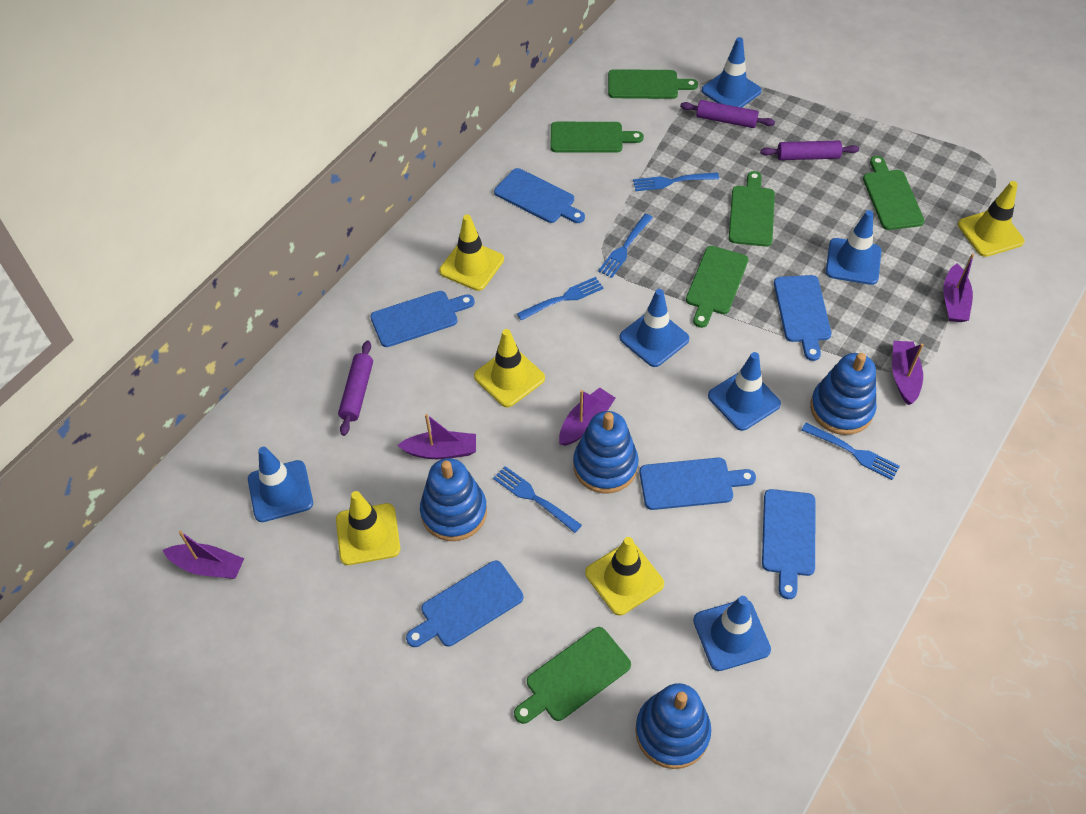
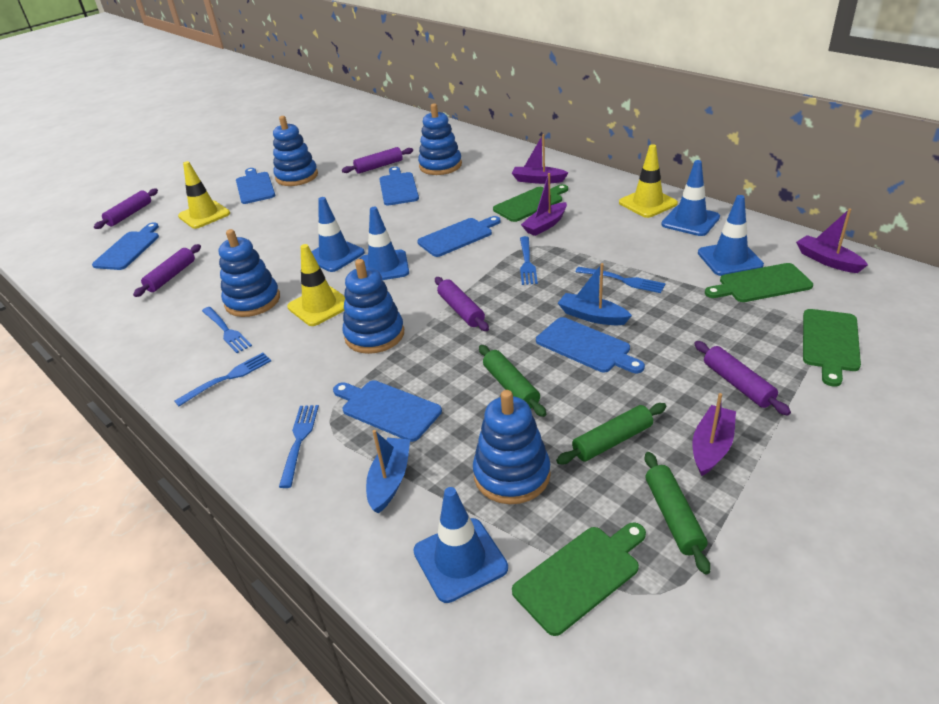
blue boat: none = 0 -> [366,430,410,514] [558,263,632,325] = 2
blue stacking toy: [420,458,487,541] [573,411,639,494] [635,683,711,769] [810,353,876,435] = 4 -> [219,229,280,317] [273,116,318,186] [343,259,404,354] [418,104,462,175] [473,390,551,504] = 5
blue traffic cone: [248,447,313,522] [619,289,689,367] [693,596,771,671] [702,37,762,108] [708,352,781,431] [826,210,881,285] = 6 -> [311,197,365,272] [360,207,409,280] [413,487,508,603] [661,160,720,236] [698,195,764,276] = 5
green cutting board: [514,627,631,724] [550,122,644,153] [608,69,698,99] [686,246,748,328] [729,171,775,247] [863,156,925,230] = 6 -> [493,184,568,222] [512,522,646,636] [705,263,813,302] [803,309,861,387] = 4
green rolling pin: none = 0 -> [479,345,546,417] [556,403,666,464] [645,452,711,575] = 3
purple boat: [163,531,244,579] [397,414,476,459] [559,388,615,446] [892,341,924,405] [943,254,974,322] = 5 -> [512,134,569,184] [521,173,567,236] [693,393,736,476] [796,208,868,273] = 4
purple rolling pin: [338,341,373,436] [680,100,775,128] [760,141,859,160] = 3 -> [94,189,158,229] [133,244,201,297] [342,147,413,174] [435,277,489,331] [694,341,791,416] = 5
yellow traffic cone: [336,491,400,565] [439,214,504,291] [474,329,545,407] [585,537,664,615] [958,181,1025,257] = 5 -> [178,161,230,229] [287,244,345,326] [619,144,678,218] = 3

